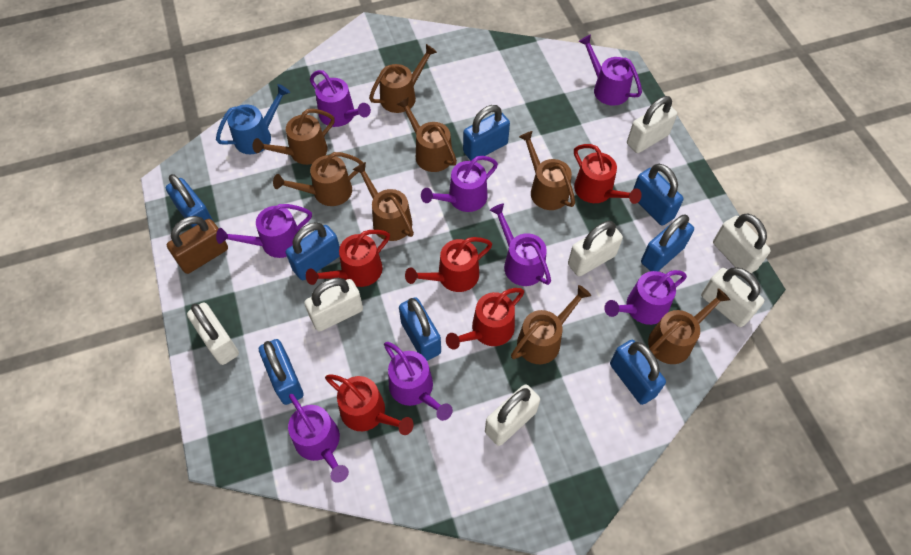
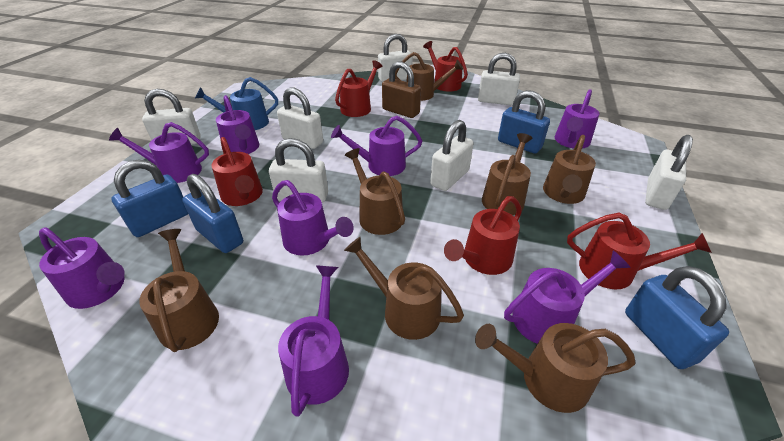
blue padlock: [166,174,214,228] [259,339,304,405] [286,222,340,280] [399,297,441,361] [463,105,510,161] [610,340,666,405] [633,164,684,225] [641,215,694,271] = 8 -> [111,159,188,237] [182,174,243,253] [498,90,550,153] [625,266,729,369] = 4
brown watering can: [253,109,335,165] [273,152,363,206] [353,162,414,241] [369,44,437,113] [397,97,457,172] [511,285,591,364] [519,131,575,210] [648,288,730,364] = 8 -> [139,229,219,352] [344,237,464,340] [345,148,405,235] [395,52,463,101] [475,323,635,413] [482,133,533,215] [543,135,596,204] = 7

